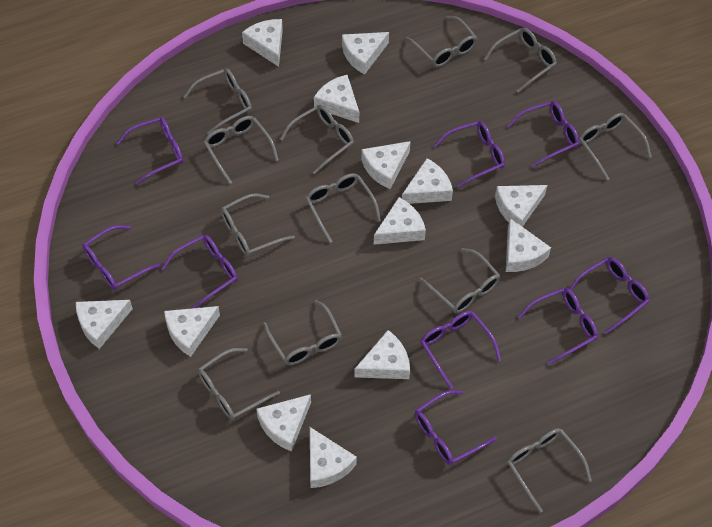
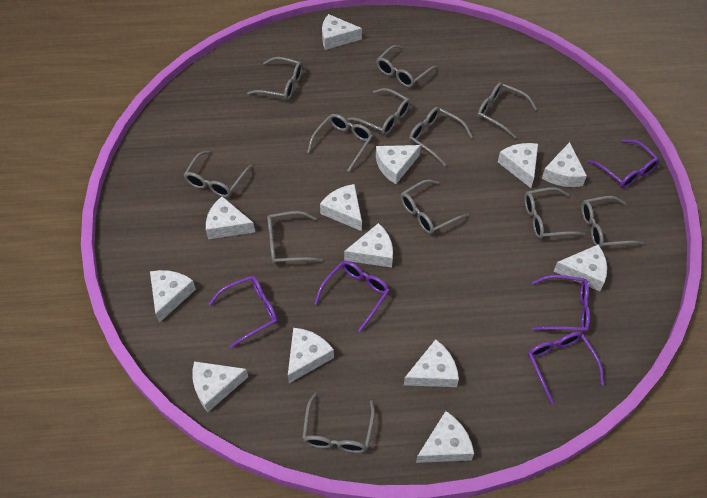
purple glasses: [82,225,161,290] [117,117,184,185] [162,235,238,309] [415,390,497,465] [420,311,501,389] [434,121,505,188] [508,101,579,167] [518,288,598,364] [569,257,650,334] = 9 -> [209,276,278,348] [314,261,390,332] [528,332,604,404] [532,275,590,333] [588,140,660,188] = 5

